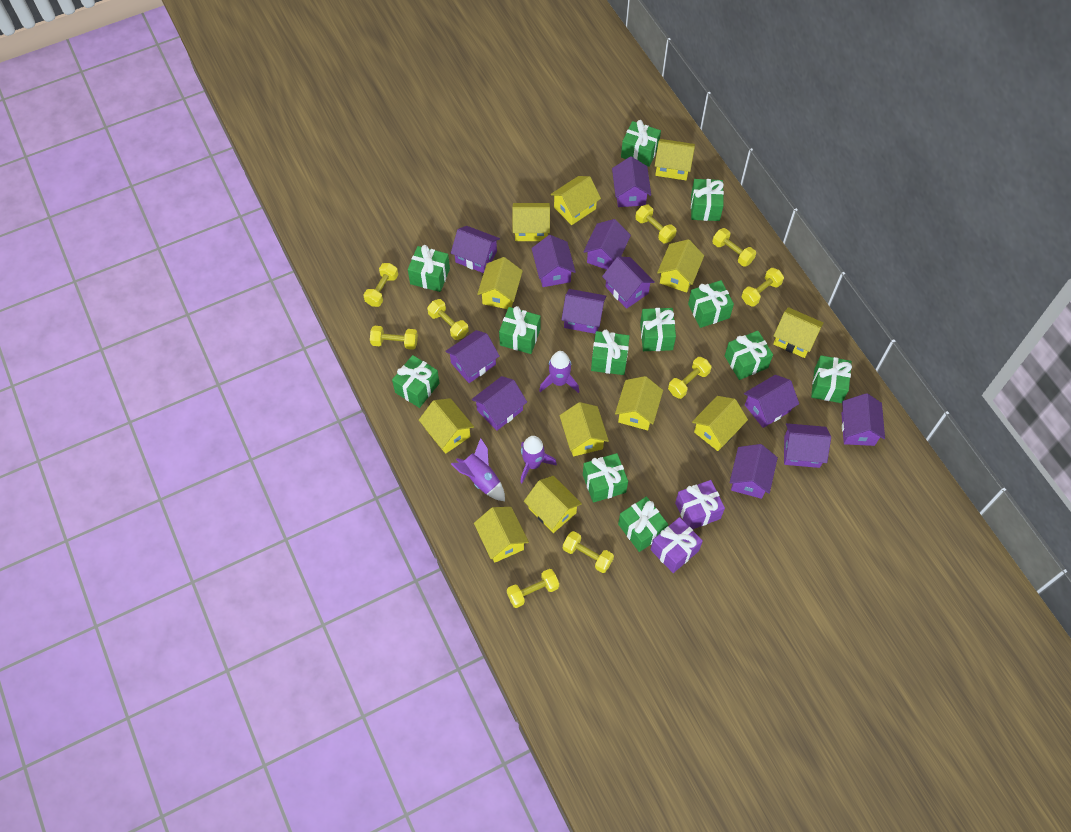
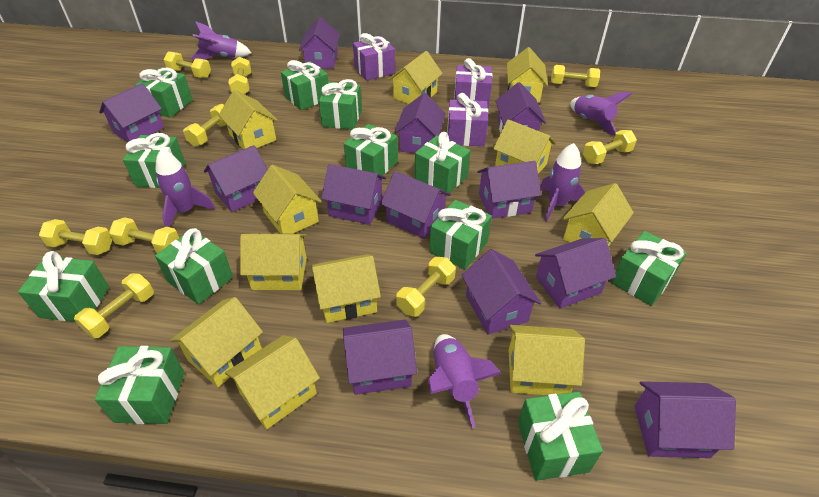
purple gift: [651,517,703,573] [675,480,725,529] = 2 -> [353,33,395,81] [447,93,488,146] [454,58,492,108] = 3
purple rocket: [451,438,505,501] [520,436,557,483] [539,351,580,393] = 3 -> [155,149,215,227] [191,21,251,60] [428,334,502,429] [540,143,585,222] [570,92,632,136] = 5
yellow house: [419,398,474,454] [474,507,529,563] [477,257,523,309] [512,203,550,241] [524,476,582,533] [550,176,601,225] [560,402,609,456] [615,376,663,430] [655,139,695,180] [657,239,704,293] [692,396,748,451] [773,307,824,358] = 12 -> [170,297,263,387] [219,90,278,149] [225,335,320,429] [240,233,307,290] [253,165,322,234] [311,254,381,323] [388,51,443,104] [493,119,556,174] [507,47,548,103] [509,325,585,395] [563,183,634,247] = 11

